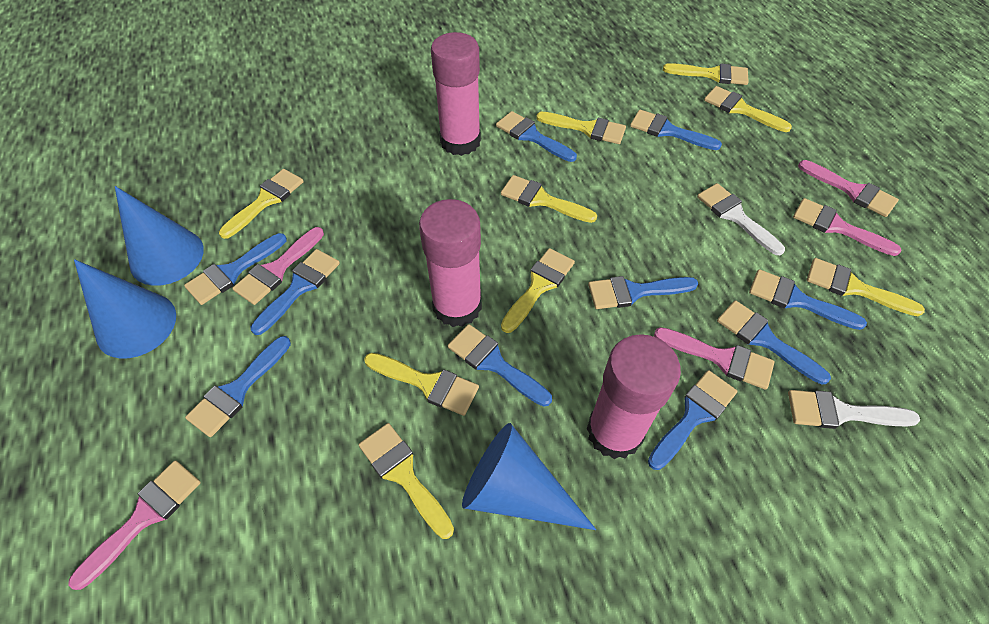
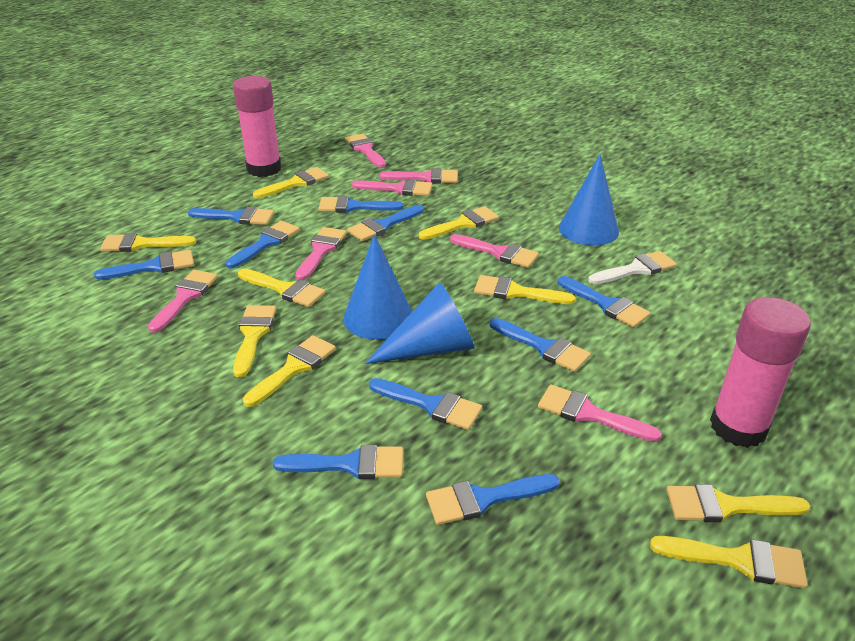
pink brush: [68,460,201,590] [232,227,324,305] [654,327,774,390] [793,198,902,256] [798,160,899,217] = 5 -> [148,270,218,333] [295,227,346,280] [345,134,386,168] [352,180,432,196] [379,168,458,184] [450,234,539,268] [538,384,662,442] = 7
pink glue stick: [419,199,482,327] [431,32,481,156] [587,334,681,459] = 3 -> [233,76,281,177] [710,297,811,448] = 2
white brush: [697,183,785,255] [788,390,920,429] = 2 -> [588,251,677,284] = 1

